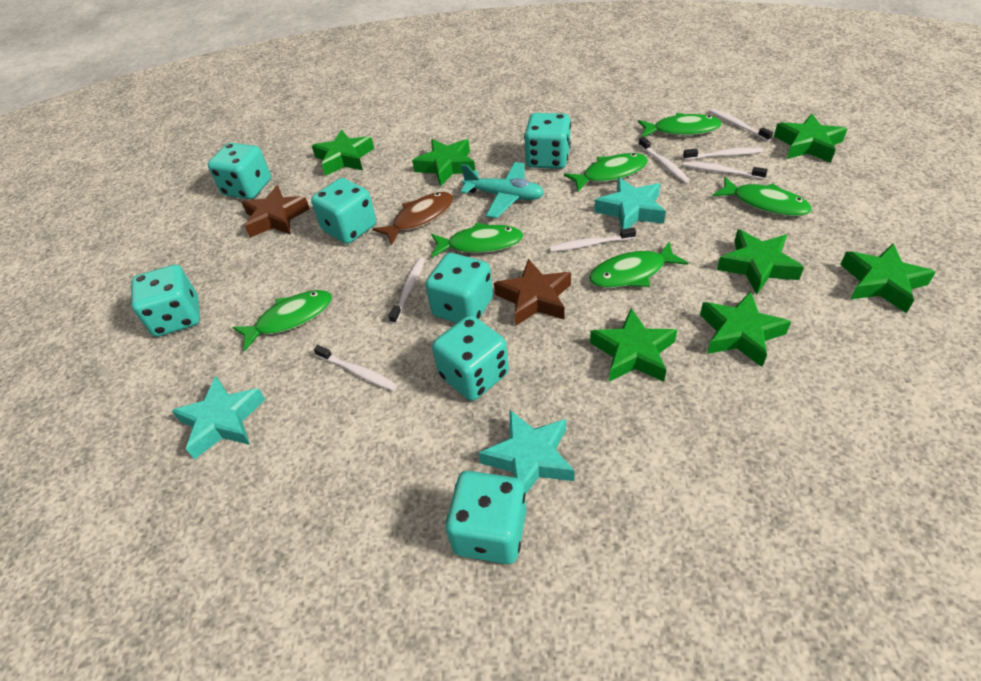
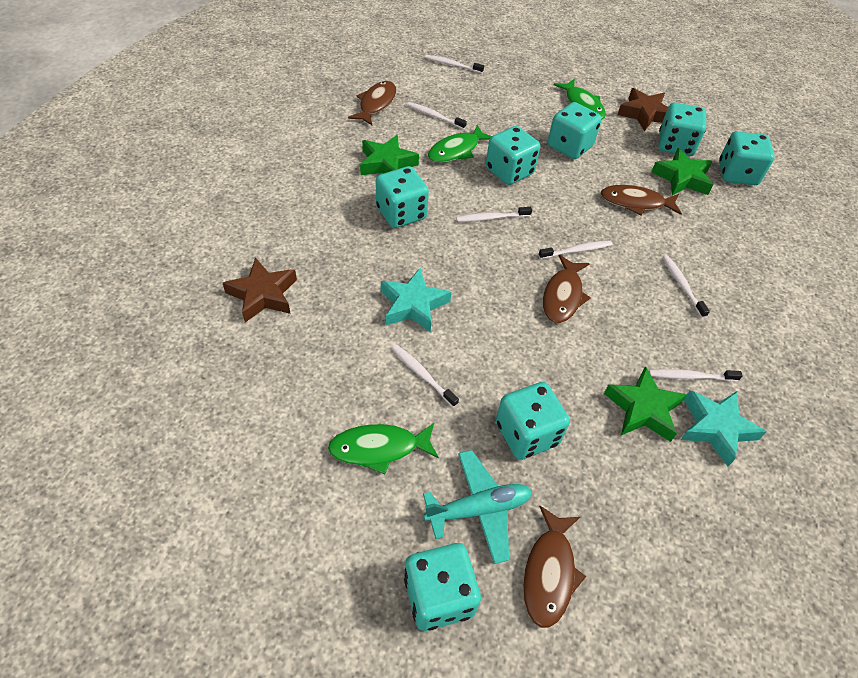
brown fish: [373,192,453,245] = 1 -> [348,81,396,125] [523,506,586,628] [543,255,591,323] [601,185,682,216] = 4
green fish: [233,290,332,352] [431,223,523,257] [564,153,648,191] [589,242,688,288] [638,113,722,137] [713,177,812,216] = 6 -> [328,423,439,474] [428,125,492,163] [554,79,606,119] = 3
green star: [312,130,374,176] [412,139,475,187] [590,308,677,382] [700,291,791,367] [717,229,804,294] [774,114,847,163] [840,244,936,313] = 7 -> [360,135,419,175] [604,366,687,442] [651,148,713,196] = 3
turquoise star: [172,376,266,459] [479,410,575,495] [594,177,666,229] = 3 -> [381,268,451,333] [681,390,766,466] = 2

